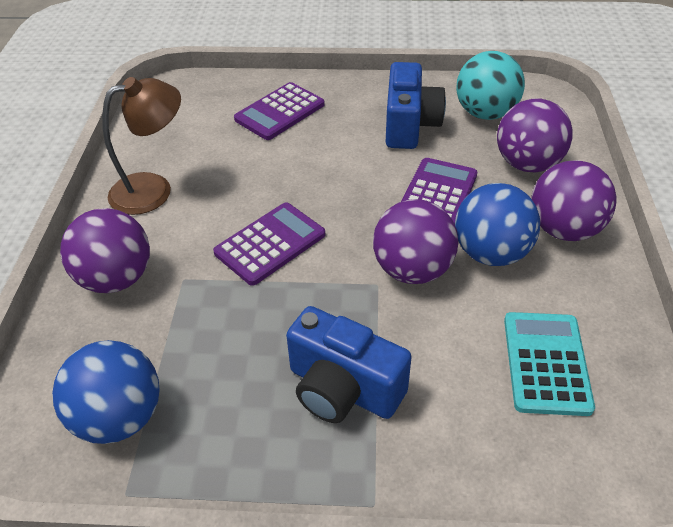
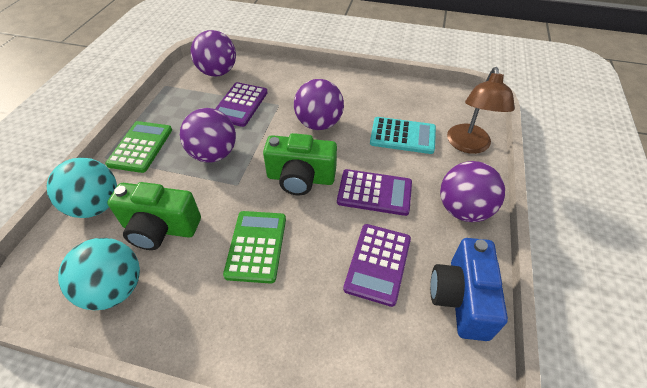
blue ball: [52,340,160,444] [455,183,540,266] = 2 -> none = 0
blue camera: [286,306,412,423] [386,62,446,149] = 2 -> [430,238,508,341] = 1
green calculator: none = 0 -> [105,121,172,173] [223,211,286,284] = 2
green camera: none = 0 -> [107,182,201,250] [263,133,337,195] = 2
turquoise ball: [456,51,525,120] = 1 -> [47,158,117,218] [58,238,140,310] = 2

